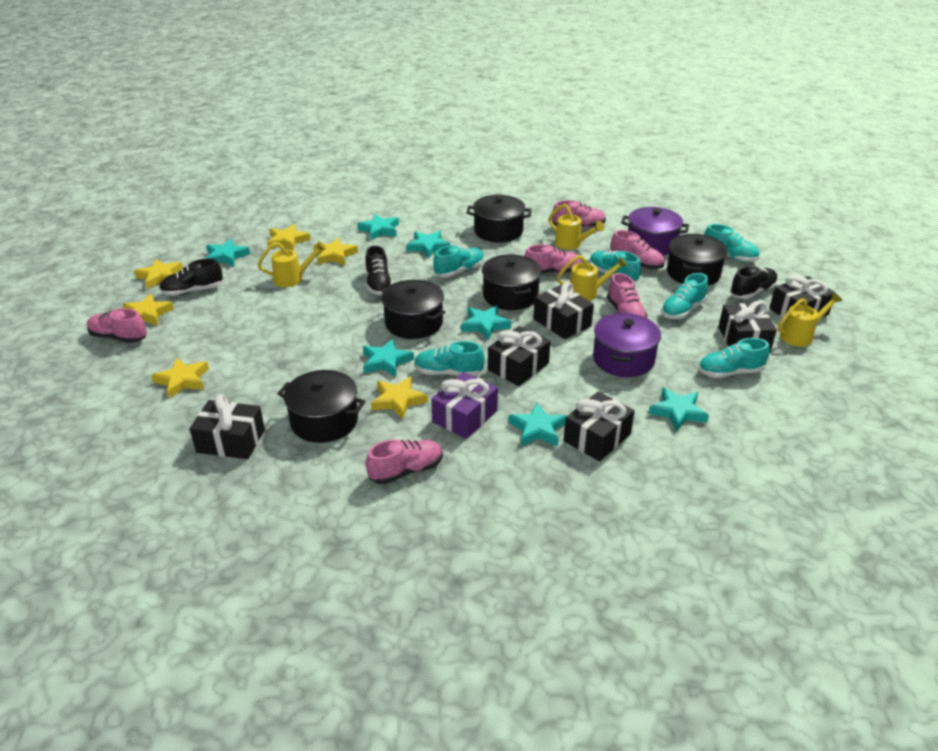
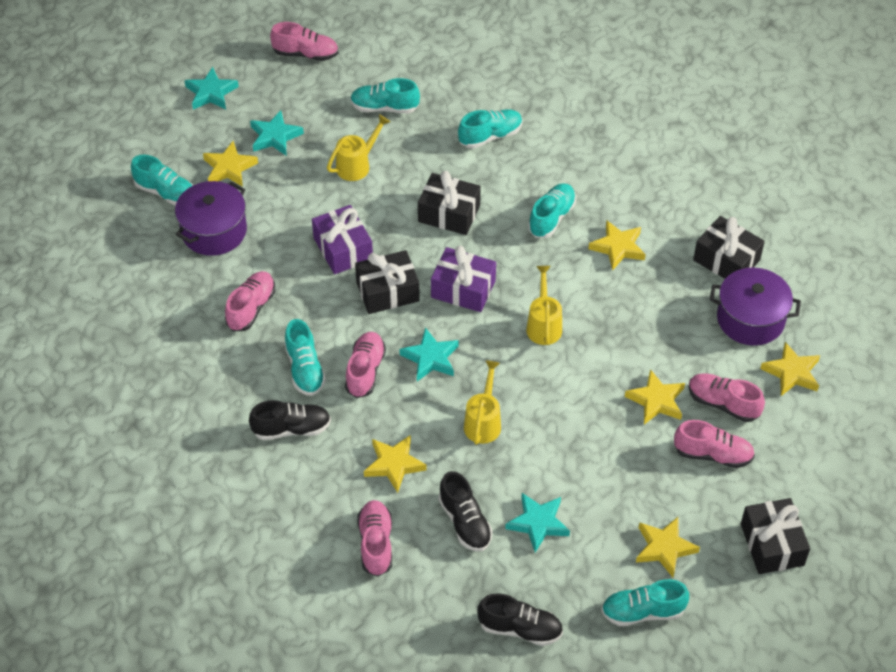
black gift: [190,394,265,459] [488,326,551,386] [533,282,594,339] [564,392,635,462] [719,301,777,352] [769,275,835,318] = 6 -> [355,250,420,314] [418,171,481,235] [693,216,765,279] [741,498,810,574] = 4
black pot: [277,370,366,443] [381,280,446,339] [466,195,531,242] [482,254,541,310] [667,234,728,286] = 5 -> none = 0
purple gift: [431,372,498,439] = 1 -> [312,205,373,274] [431,246,496,312] = 2
turquoise star: [206,238,250,267] [357,214,399,240] [363,339,414,377] [406,231,450,258] [461,305,511,340] [508,403,567,447] [648,387,709,431] = 7 -> [184,67,239,109] [250,110,304,155] [400,328,459,381] [505,493,570,552] = 4
yellow watering can: [258,241,326,287] [548,204,604,250] [557,255,627,301] [778,292,843,347] = 4 -> [327,114,390,181] [464,360,501,445] [526,266,562,345] = 3

